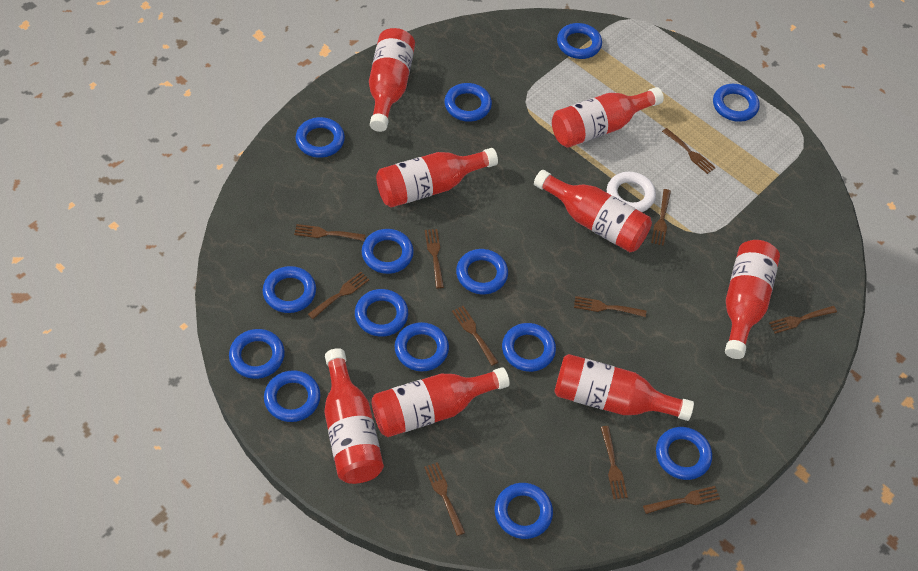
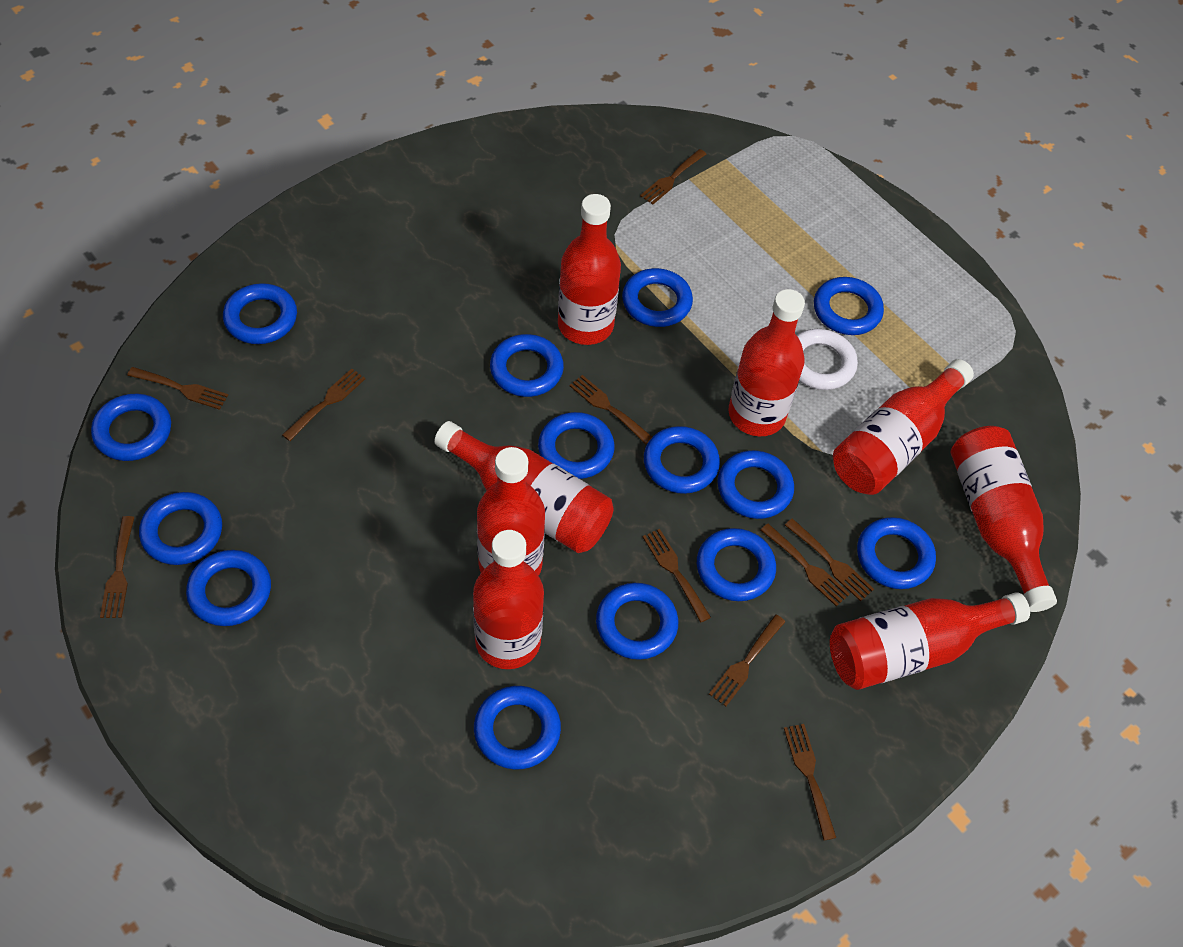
brown fork: [294,224,365,241] [308,272,370,319] [424,462,465,536] [425,229,444,288] [452,306,498,366] [574,296,646,317] [601,426,628,499] [643,486,720,514] [651,189,671,246] [662,128,716,174] [769,306,837,334] = 11 -> [100,516,135,618] [127,367,228,410] [282,369,365,441] [569,375,652,444] [640,149,706,204] [643,529,711,622] [709,615,785,706] [761,523,850,606] [784,724,836,841] [785,518,874,601] = 10

